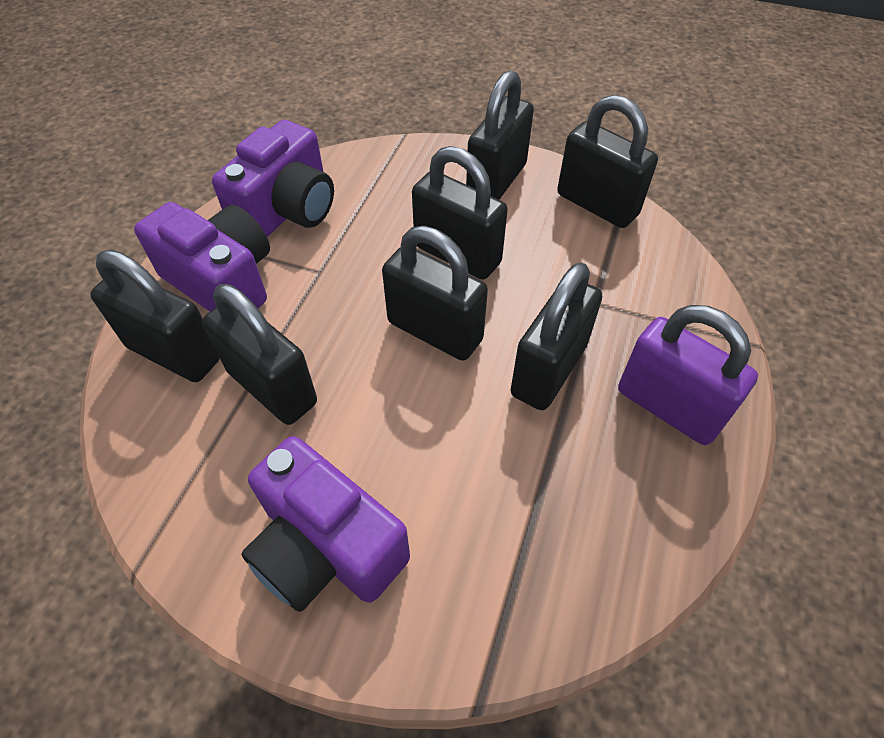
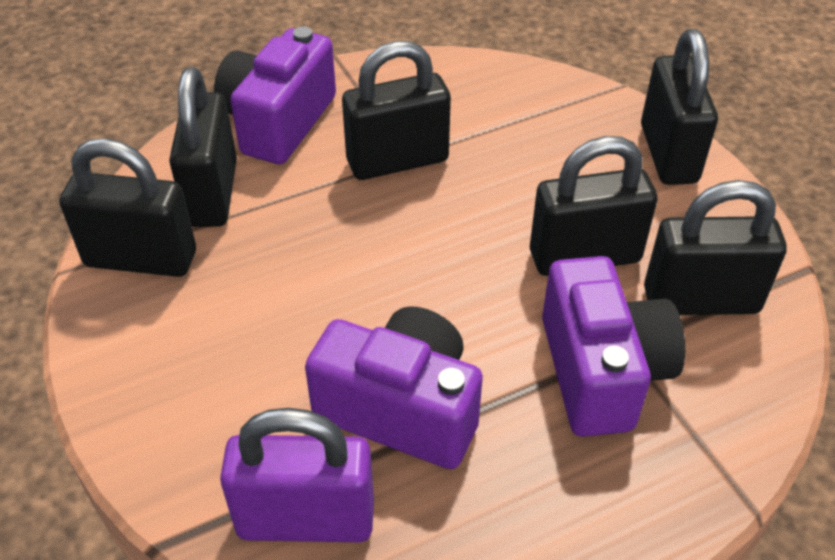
black padlock: [90,250,220,382] [203,284,317,425] [382,226,488,361] [412,146,508,280] [466,70,534,200] [511,262,602,410] [557,95,658,228] = 7 -> [60,138,196,277] [169,67,237,227] [342,41,451,180] [530,136,658,276] [641,29,718,185] [644,180,787,315] = 6

